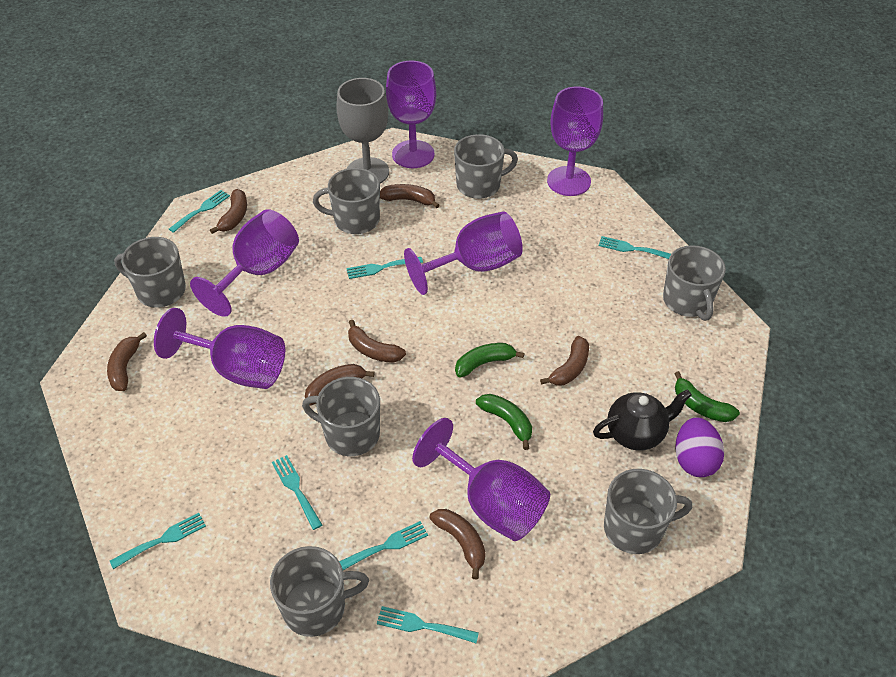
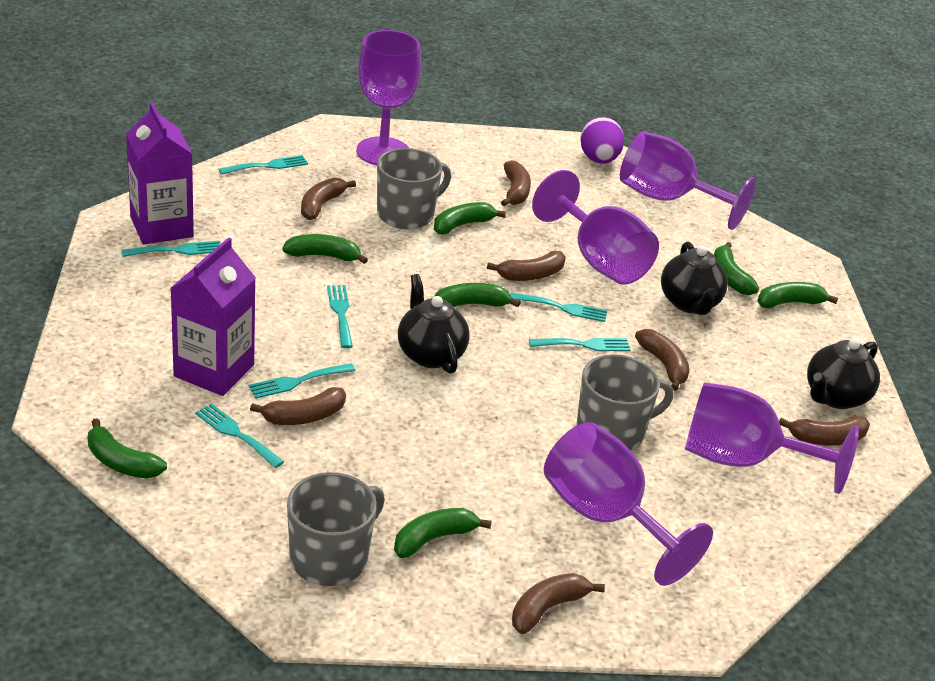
black teapot: [593,389,692,450] = 1 -> [398,274,470,374] [661,241,728,315] [807,338,880,409] = 3
green banana: [455,343,525,378] [476,394,532,450] [674,371,740,422] = 3 -> [88,418,167,479] [282,234,368,264] [394,508,492,558] [434,202,506,235] [434,283,521,307] [714,242,759,295] [758,282,838,309] = 7
grey goblet: [336,78,389,184] = 1 -> none = 0
grey mug: [114,237,186,308] [270,546,369,637] [302,377,380,456] [313,168,380,234] [454,134,518,199] [604,469,692,554] [663,245,726,321] = 7 -> [287,472,385,586] [377,148,451,229] [576,354,673,451] = 3
purple carton: none = 0 -> [126,102,194,244] [171,238,256,396] = 2
purple goblet: [154,308,285,389] [190,209,299,317] [386,61,436,168] [404,212,523,295] [412,418,550,541] [547,86,603,196] = 6 -> [356,30,421,165] [532,170,659,285] [544,422,713,586] [620,131,756,230] [685,382,859,494] = 5

